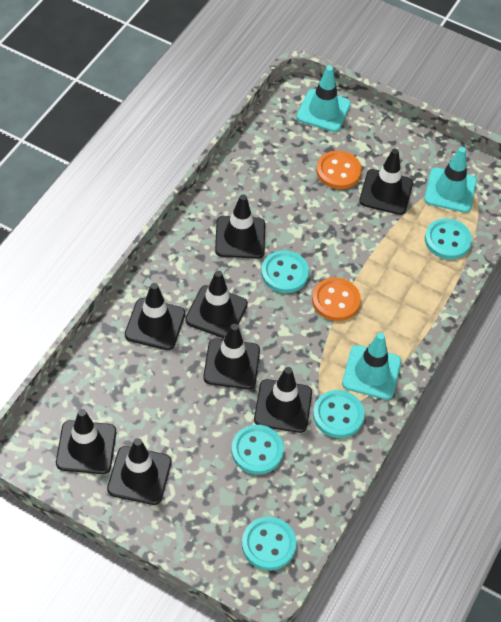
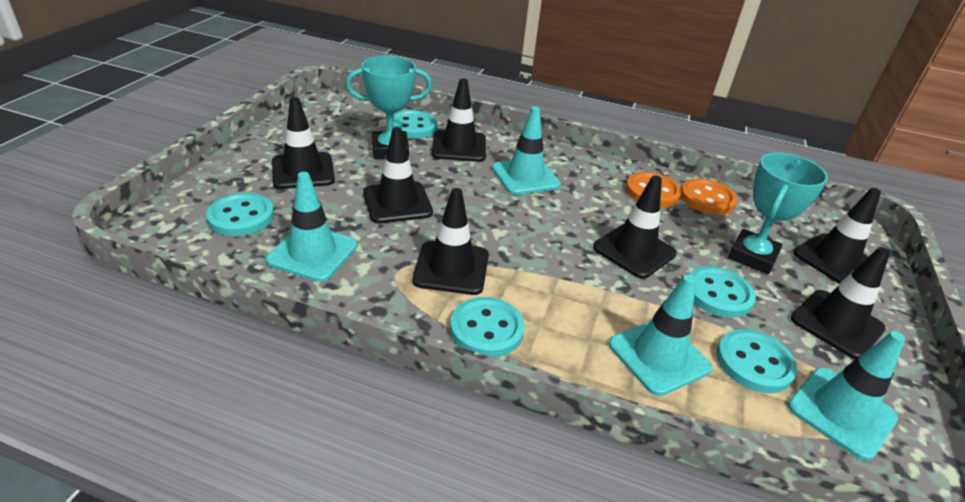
black traffic cone: [56,409,116,474] [107,438,172,505] [125,283,185,350] [185,271,248,338] [203,324,260,389] [215,194,265,259] [254,367,312,433] [359,149,413,215] = 8 -> [272,97,335,189] [363,127,433,223] [412,188,489,295] [432,78,486,162] [593,175,677,279] [791,247,890,359] [793,188,881,284] = 7
turquoise traffic cone: [297,66,351,132] [342,333,401,400] [424,147,477,213] = 3 -> [266,172,357,282] [492,106,561,195] [609,274,712,396] [787,331,905,461] = 4
turquoise trophy: none = 0 -> [346,55,432,159] [728,152,828,274] = 2

